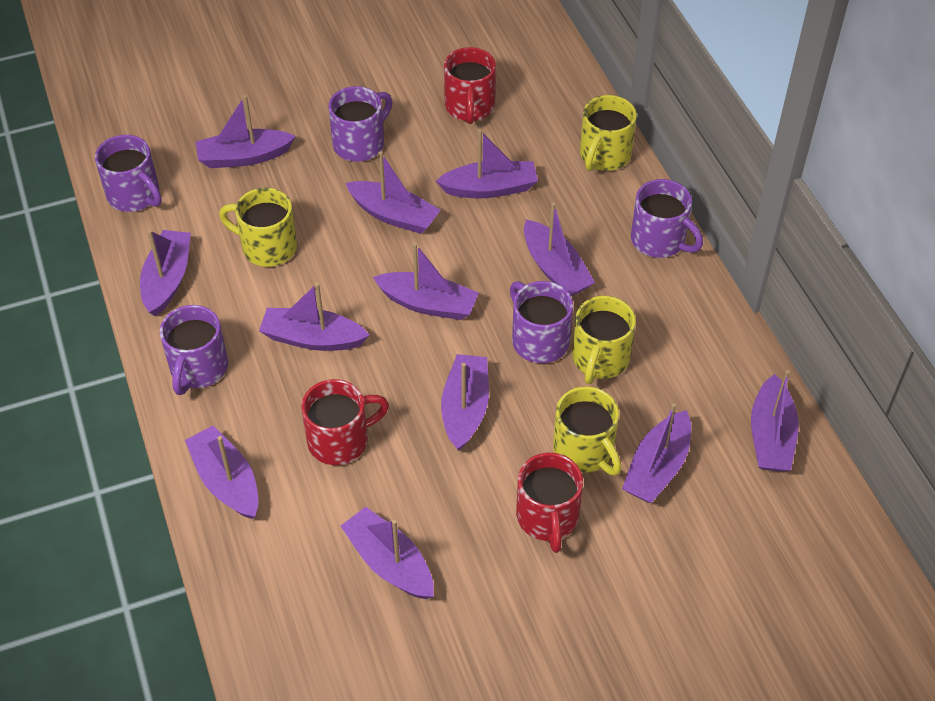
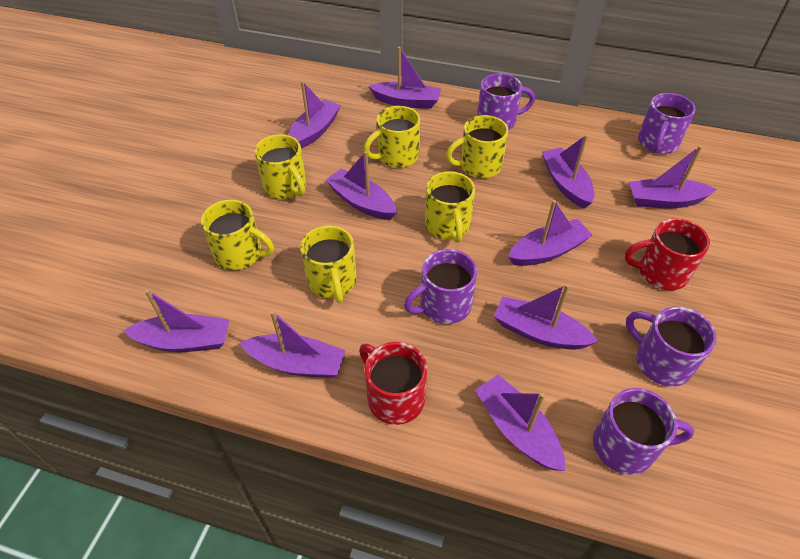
purple boat: [140,230,191,317] [185,426,258,519] [196,95,296,168] [259,283,370,351] [341,507,434,599] [345,152,440,234] [373,243,479,320] [436,130,538,198] [441,354,489,451] [524,202,595,296] [622,403,691,503] [751,370,799,472] = 12 -> [123,289,230,352] [240,310,345,378] [288,81,341,149] [325,151,397,220] [369,47,441,109] [475,375,565,471] [494,284,599,350] [508,200,592,266] [542,134,594,209] [629,145,717,208] = 10
red mug: [301,379,389,465] [444,47,496,124] [516,453,583,553] = 3 -> [359,342,427,425] [625,218,710,290] = 2
yellow mug: [219,188,297,267] [553,386,621,476] [572,296,636,384] [580,95,637,171] = 4 -> [201,200,274,270] [254,134,306,199] [300,225,357,303] [364,106,420,168] [425,171,475,243] [446,115,509,178] = 6

